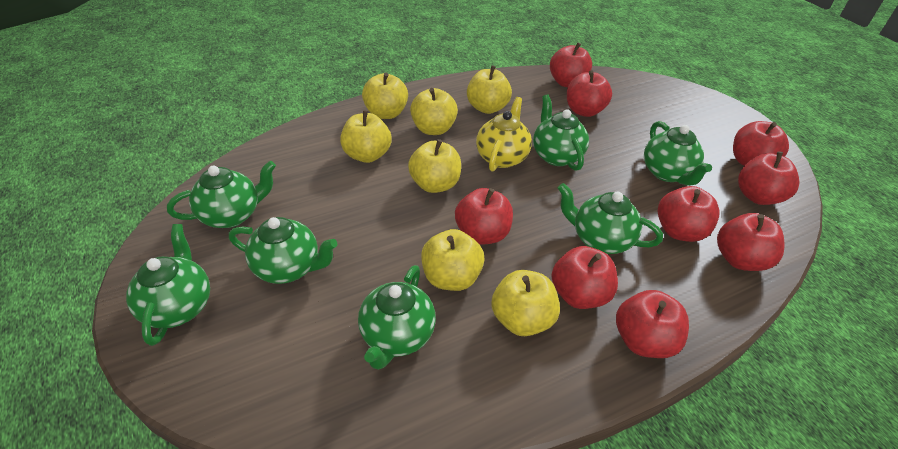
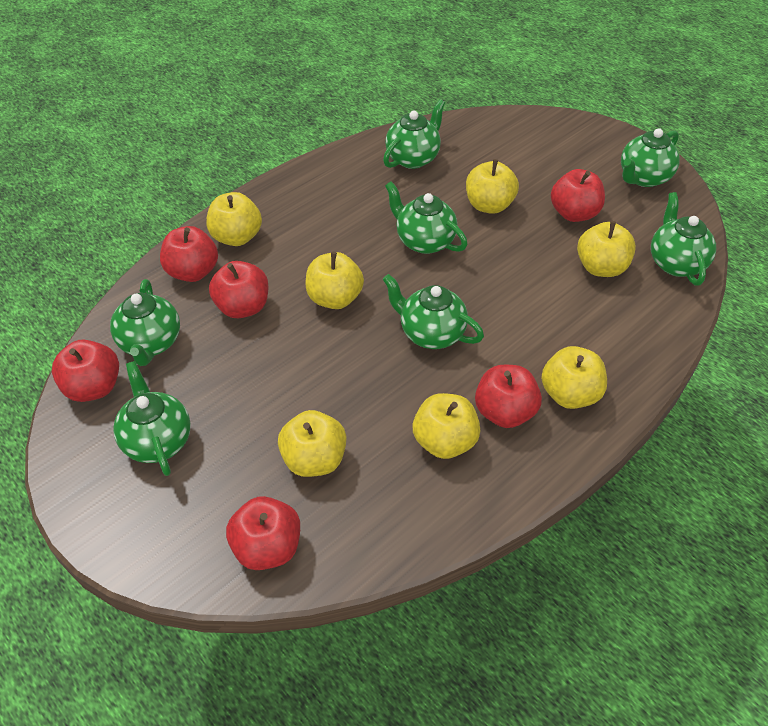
red apple: [455,188,513,245] [550,42,592,87] [551,246,618,309] [567,70,612,117] [616,290,689,358] [658,186,720,242] [717,213,784,271] [733,121,789,166] [738,151,799,205] = 9 -> [52,340,119,402] [160,226,218,282] [209,261,269,318] [226,496,300,570] [475,364,542,428] [551,169,605,222] = 6
yellow teapot: [476,97,532,172] = 1 -> none = 0

